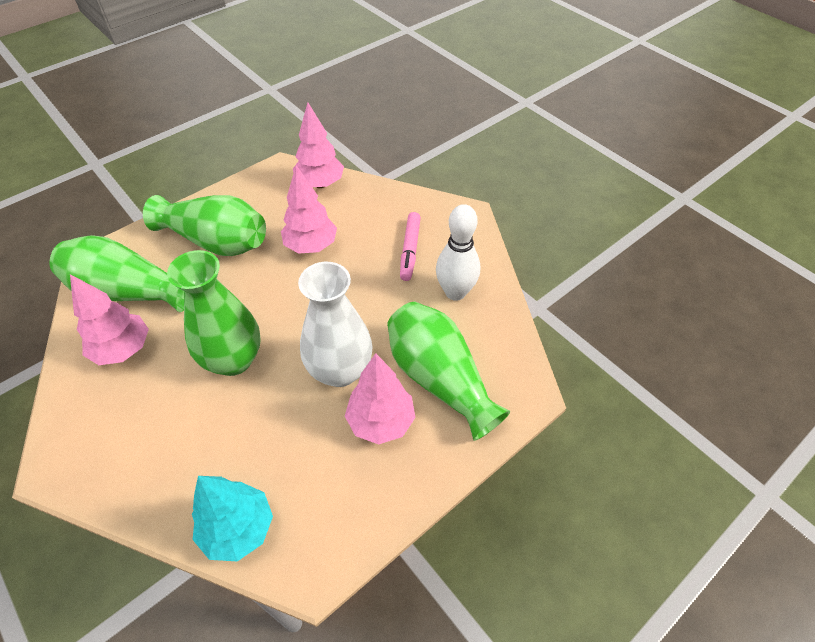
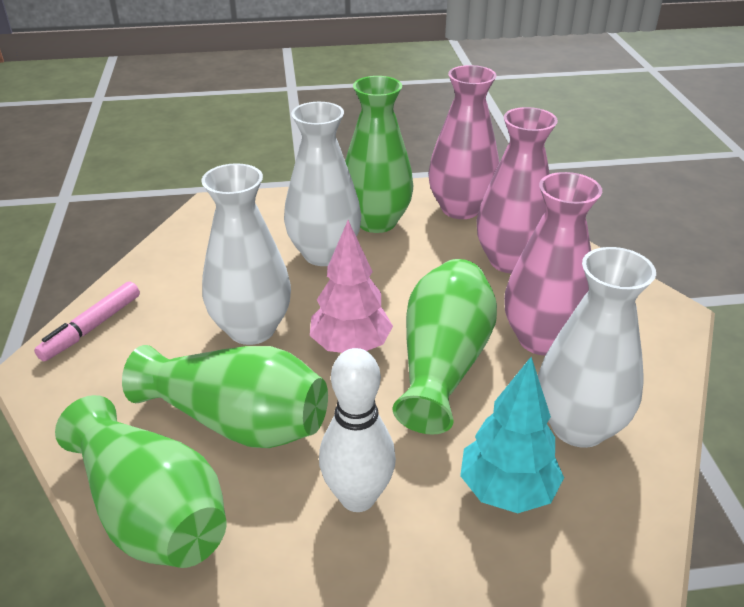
pink tree: [70,274,149,365] [281,165,337,254] [293,102,344,188] [345,353,416,444] = 4 -> [310,220,393,353] = 1
pink vase: none = 0 -> [428,65,499,219] [477,107,558,273] [504,172,602,356] = 3
white vase: [298,262,373,387] = 1 -> [201,163,291,345] [284,102,361,266] [538,247,656,448] = 3

